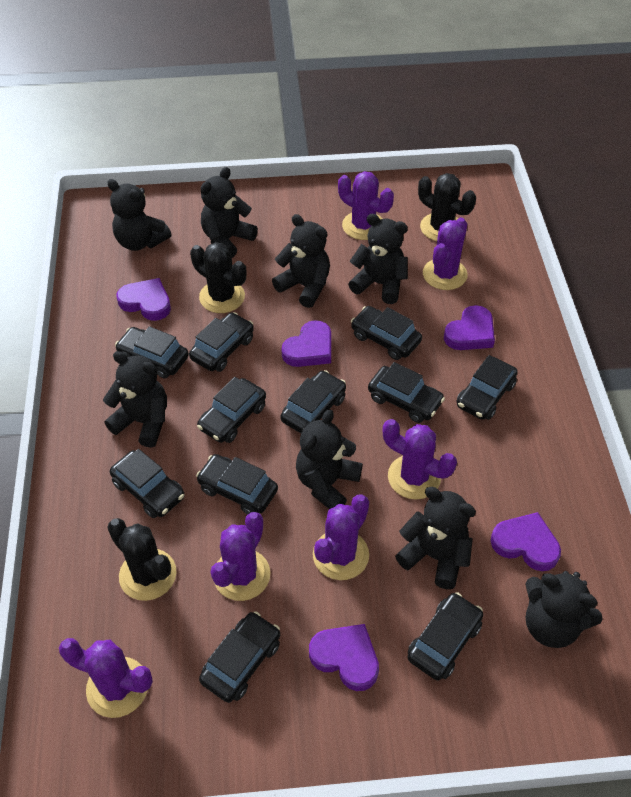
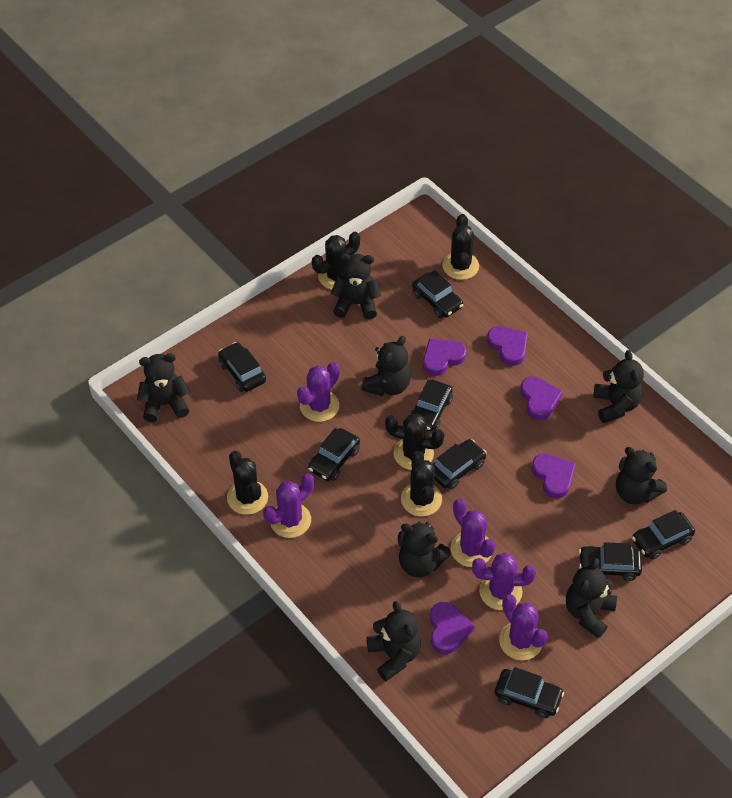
black cactus: [107,518,176,601] [190,242,246,313] [418,173,476,241] = 3 -> [227,451,268,515] [312,232,360,290] [385,413,444,470] [401,451,442,517] [442,214,479,280] = 5
black car: [110,449,185,518] [115,326,189,378] [189,312,254,372] [196,454,278,515] [197,377,266,443] [199,611,280,703] [280,370,346,433] [351,306,422,360] [368,362,445,423] [408,592,483,680] [457,355,517,420] = 11 -> [218,342,266,392] [308,428,360,481] [410,380,453,431] [412,270,463,318] [433,439,486,490] [495,667,564,718] [579,542,642,581] [632,510,695,560] = 8
purple cactus: [59,638,153,718] [211,512,270,601] [313,495,369,580] [338,171,394,240] [383,419,457,500] [423,217,468,290] = 6 -> [263,474,314,538] [297,362,340,422] [451,499,495,567] [472,552,536,610] [499,594,548,660] = 5

